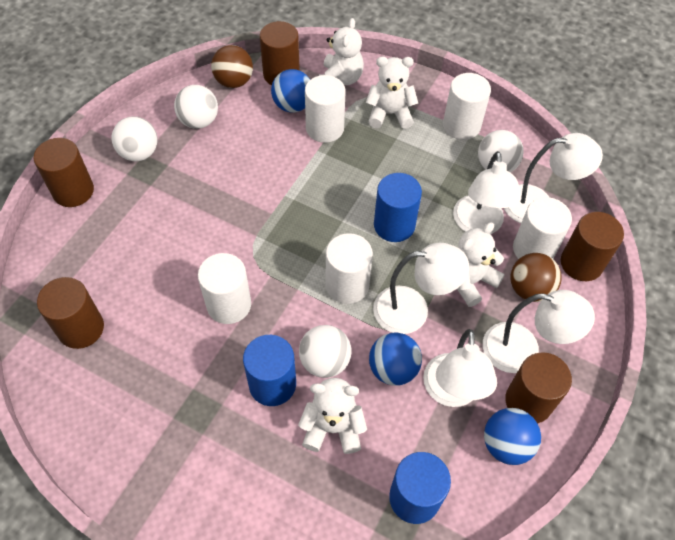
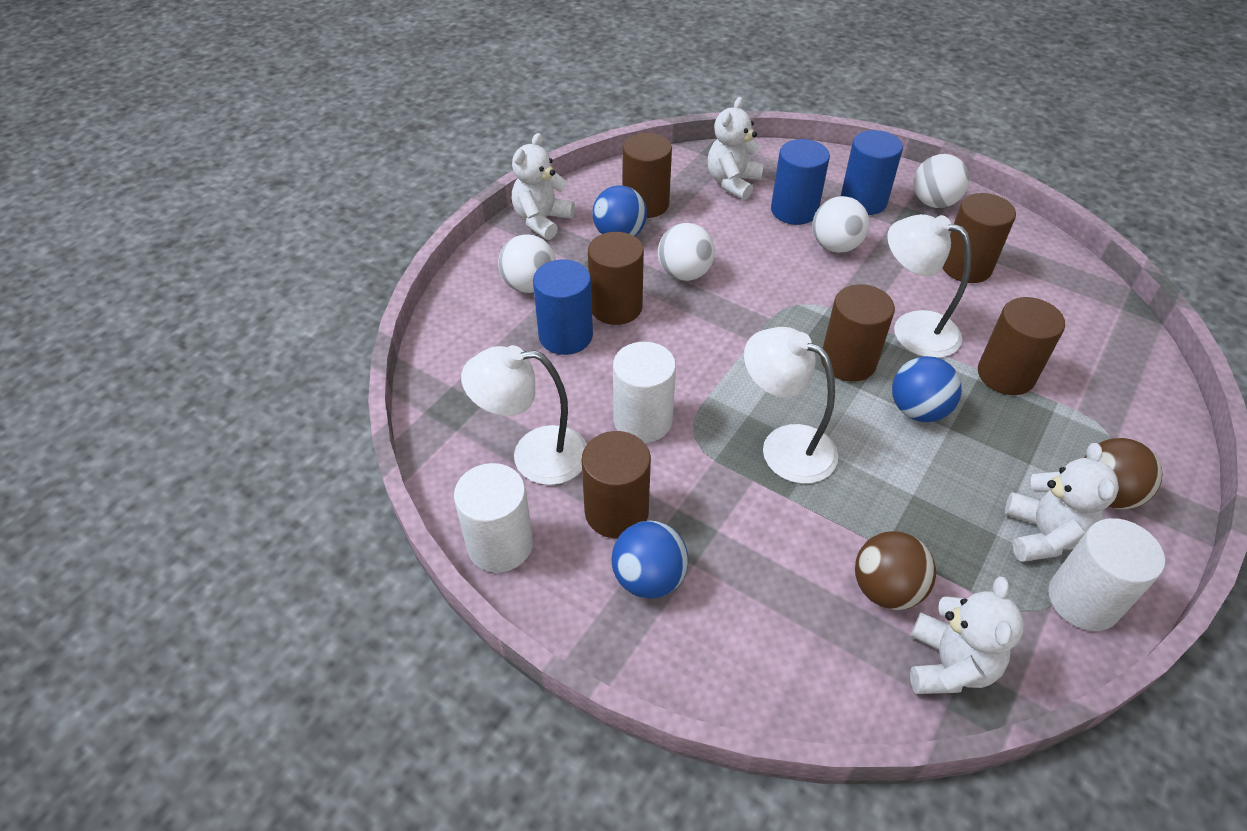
brown cylinder: [34,138,94,207] [37,277,104,349] [260,21,300,85] [505,352,572,423] [561,212,624,281] = 5 -> [582,431,651,538] [588,232,644,325] [622,133,672,218] [821,284,895,382] [943,193,1016,283] [978,297,1065,395] = 6
white cylinder: [198,253,251,324] [305,75,346,143] [326,233,373,304] [443,73,491,140] [513,197,572,259] = 5 -> [454,463,533,573] [613,342,676,443] [1048,518,1165,631] = 3
white lamp: [373,243,469,334] [423,329,497,407] [453,151,521,234] [483,290,595,373] [504,133,603,223] = 5 -> [461,345,587,485] [744,327,838,484] [887,214,971,358] = 3

